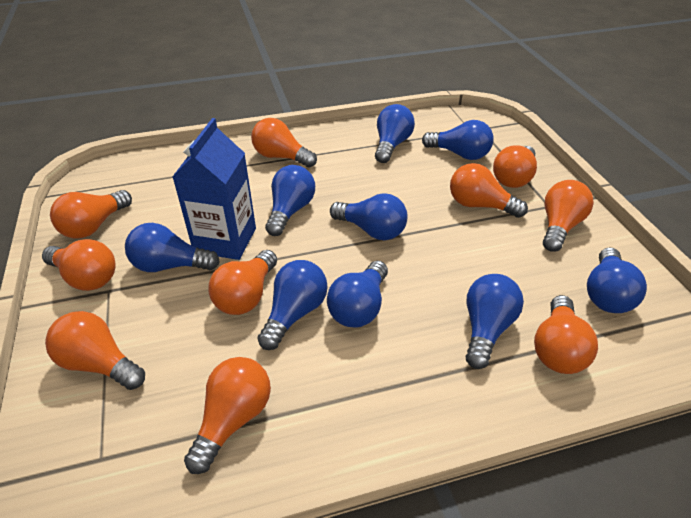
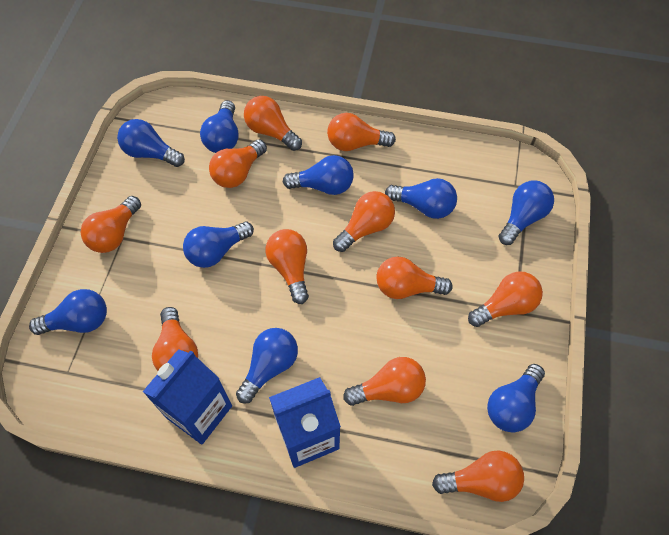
blue carton: [172,118,256,260] = 1 -> [143,349,232,445] [269,377,341,468] = 2
orange light bulb: [42,239,115,291] [45,311,145,390] [50,190,132,239] [184,357,271,474] [209,250,277,315] [251,118,317,167] [450,163,528,218] [493,145,537,188] [534,295,598,374] [543,180,594,252] = 10 -> [81,196,141,253] [152,307,198,371] [209,140,267,188] [244,96,302,151] [265,229,309,304] [327,113,396,151] [333,191,395,252] [343,357,426,406] [376,256,453,299] [432,450,524,502] [468,271,543,327] = 11

